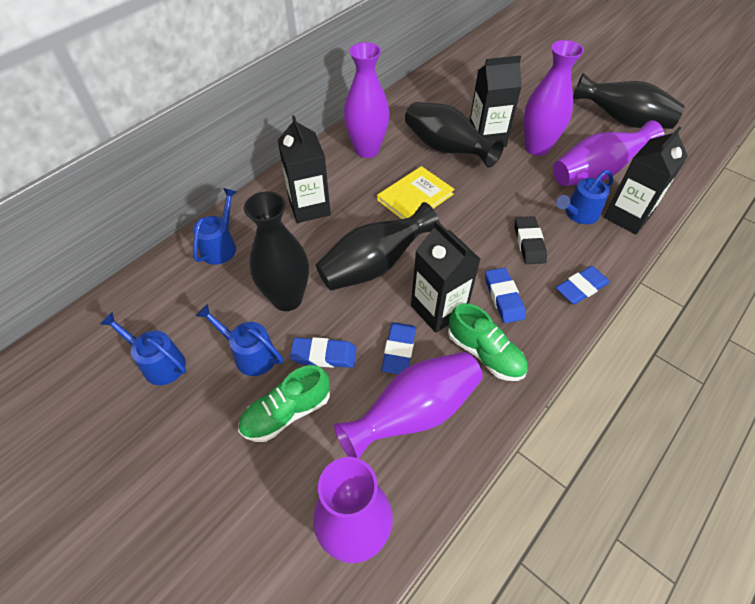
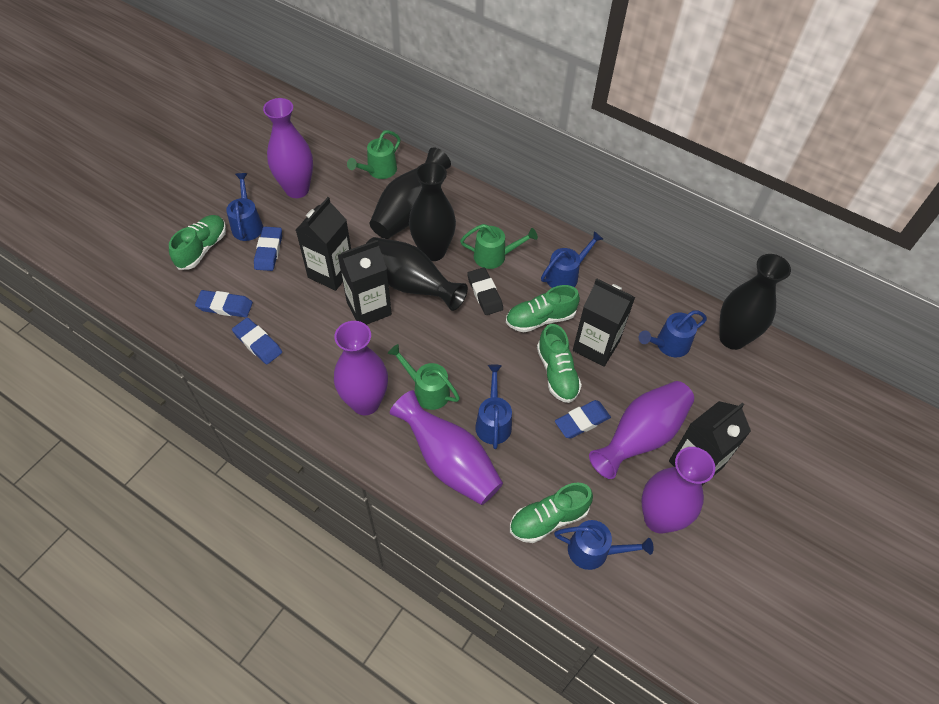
blue watering can: [100,312,186,385] [193,188,237,265] [196,304,283,376] [556,170,613,224] = 4 -> [226,173,263,241] [475,365,512,449] [541,231,603,288] [554,520,654,570] [639,310,707,357] = 5
green shoe: [238,365,330,442] [448,303,528,381] = 2 -> [169,215,226,270] [506,285,580,332] [510,483,593,543] [537,324,582,403] = 4
green watering can: none = 0 -> [347,130,401,179] [388,344,460,410] [460,224,538,269] = 3
yellow book: [377,166,454,219] = 1 -> none = 0

